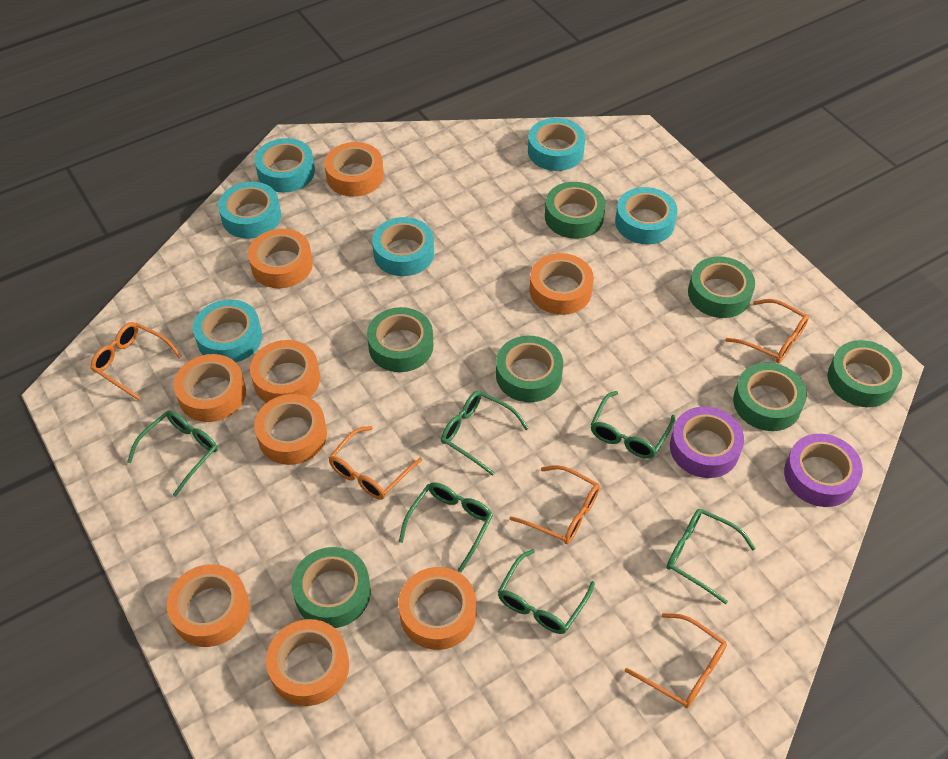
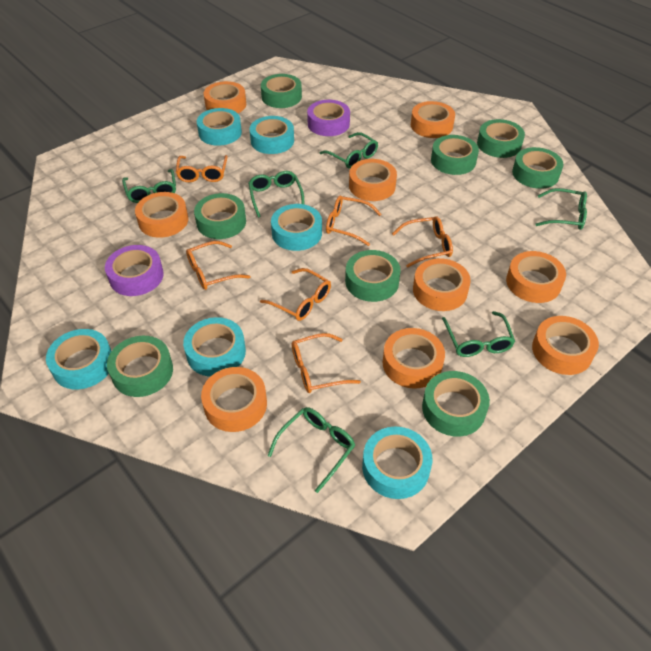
green tape: [292,547,371,628] [367,307,433,372] [496,336,563,402] [545,182,606,239] [688,256,755,318] [733,363,807,431] [828,340,902,407] = 7 -> [107,336,173,397] [194,193,246,239] [261,74,302,108] [345,250,401,302] [422,371,490,437] [431,135,479,175] [477,119,525,158] [512,147,563,189] = 8
orange glasses: [90,322,182,400] [328,426,422,500] [510,465,600,544] [625,613,727,708] [725,299,809,363] = 5 -> [176,155,228,182] [186,241,251,290] [260,268,331,321] [292,333,361,393] [326,195,382,246] [392,216,453,268] = 6

